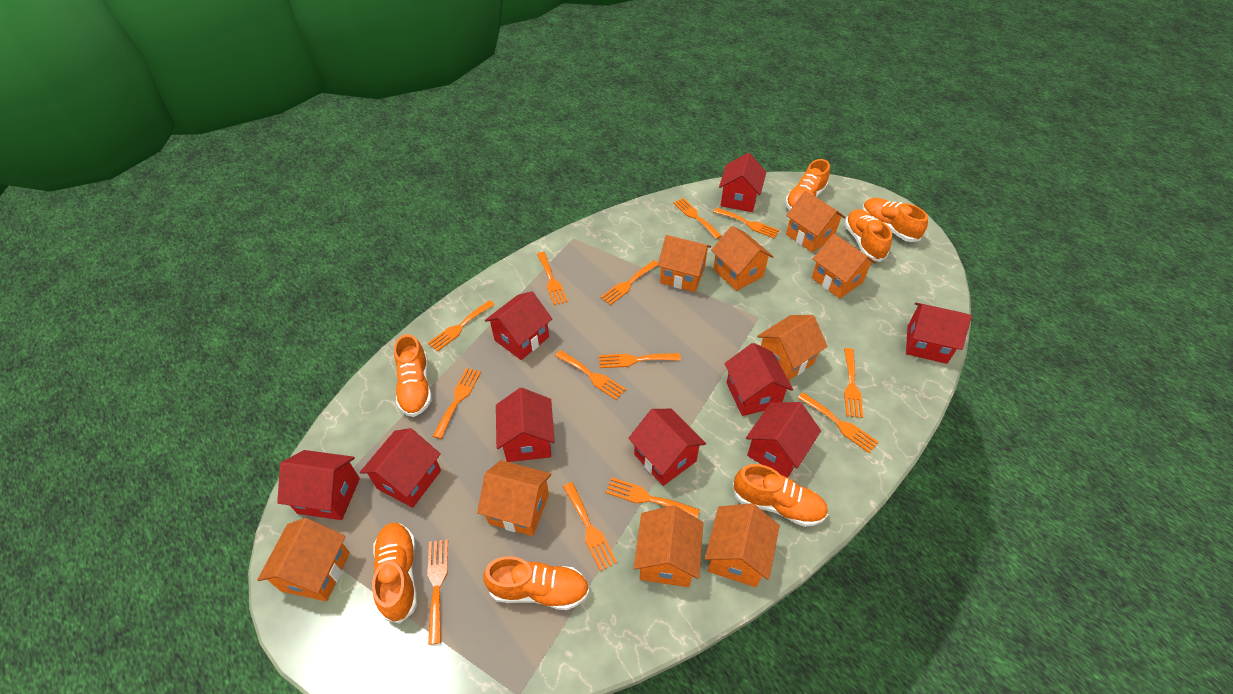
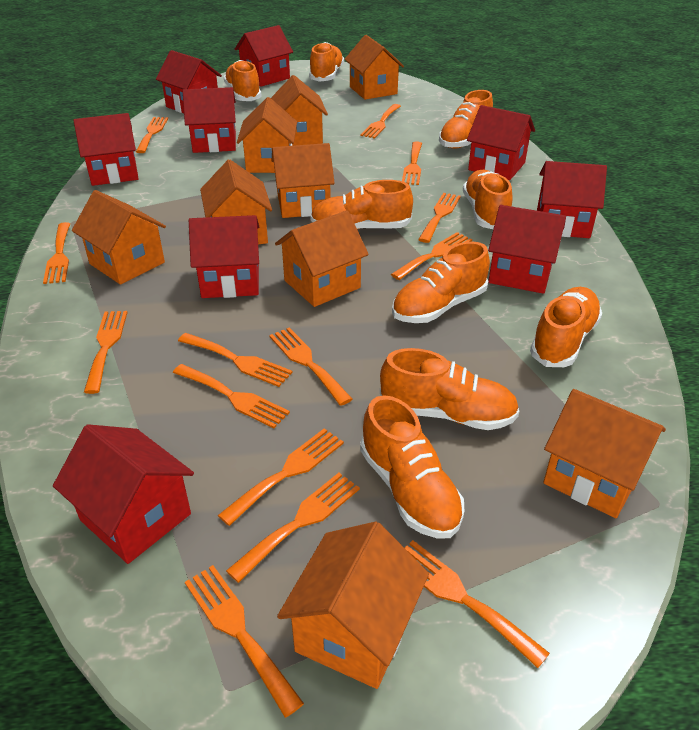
orange fork: [427,539,448,645] [428,300,495,352] [433,368,481,439] [537,252,568,305] [555,350,626,400] [563,482,617,571] [599,353,681,368] [600,260,658,305] [606,477,700,518] [673,198,722,239] [714,208,779,238] [798,392,879,453] [844,348,863,418] = 13 -> [43,222,70,284] [84,311,128,394] [136,117,168,153] [173,364,290,428] [178,333,293,387] [185,565,304,718] [218,428,344,526] [226,473,360,583] [269,327,353,406] [360,104,401,138] [391,232,472,280] [402,142,422,185] [405,540,550,668] [418,193,461,243] = 14
orange shoe: [372,523,417,623] [394,334,432,417] [483,556,589,610] [733,464,828,527] [785,159,830,210] [844,209,892,262] [862,198,928,242] = 7 -> [224,60,261,101] [309,42,344,82] [310,180,413,229] [360,395,464,539] [380,348,519,430] [392,242,490,323] [439,90,493,149] [463,170,513,229] [530,287,602,367] = 9

